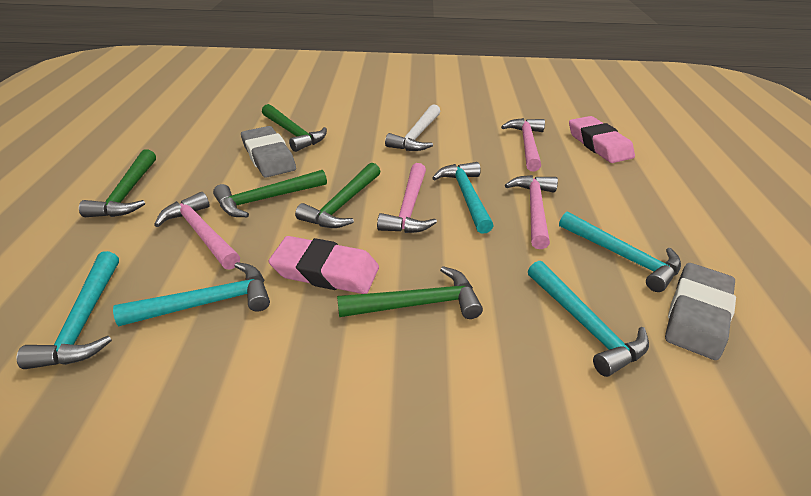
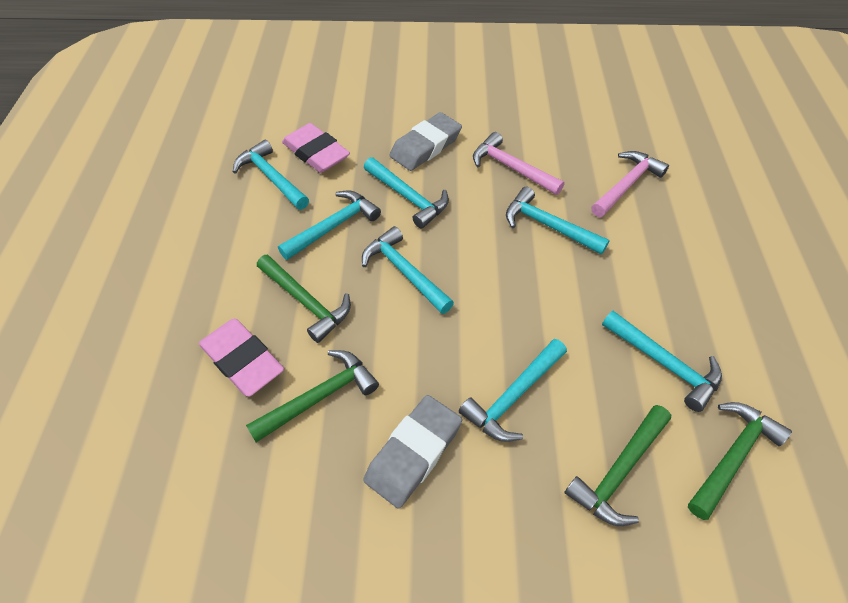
green hammer: [79,149,156,217] [213,170,327,217] [262,104,327,152] [295,163,381,228] [337,266,483,319] = 5 -> [246,350,379,442] [257,255,351,343] [564,405,671,526] [688,402,792,520] = 4
pink hammer: [154,192,240,269] [377,163,437,233] [501,118,545,172] [505,175,558,249] = 4 -> [473,132,565,195] [591,151,669,217] = 2
turquoise hammer: [16,251,119,369] [113,262,270,326] [432,162,493,234] [528,261,649,377] [559,211,681,292] = 5 -> [233,140,309,210] [278,190,381,260] [362,226,454,314] [364,157,449,229] [459,339,567,442] [506,187,610,255] [602,311,722,412] = 7
white hammer: [385,104,441,151] = 1 -> none = 0

